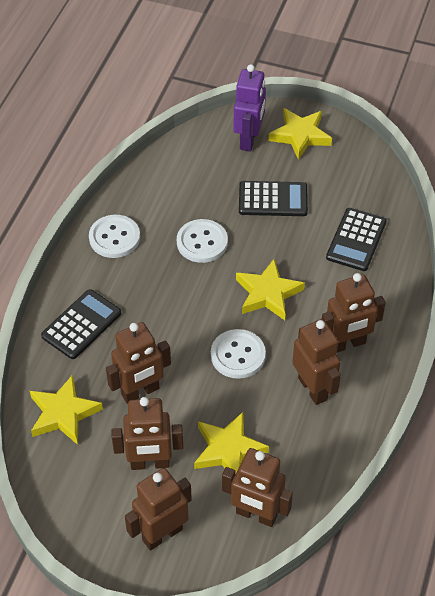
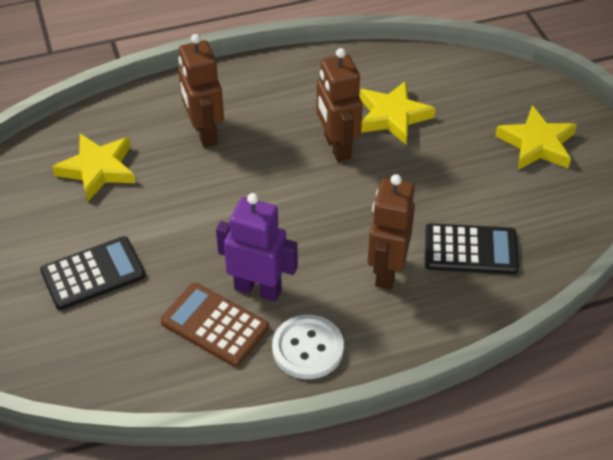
black calculator: [41,289,121,359] [239,181,308,216] [326,208,387,271] = 3 -> [40,236,145,310] [425,223,519,274] = 2
brown calculator: none = 0 -> [160,283,269,367] = 1
brown robot: [106,322,171,404] [111,397,183,470] [125,468,192,551] [222,448,293,527] [292,319,341,405] [322,273,386,352] = 6 -> [178,34,224,148] [317,48,363,162] [368,174,415,290] = 3
white button: [89,215,140,258] [177,219,228,263] [211,329,266,379] = 3 -> [272,315,344,379] = 1
yellow star: [30,375,103,445] [194,412,269,475] [236,259,305,320] [269,108,332,160] = 4 -> [52,134,135,202] [360,81,435,145] [495,105,577,170] = 3

